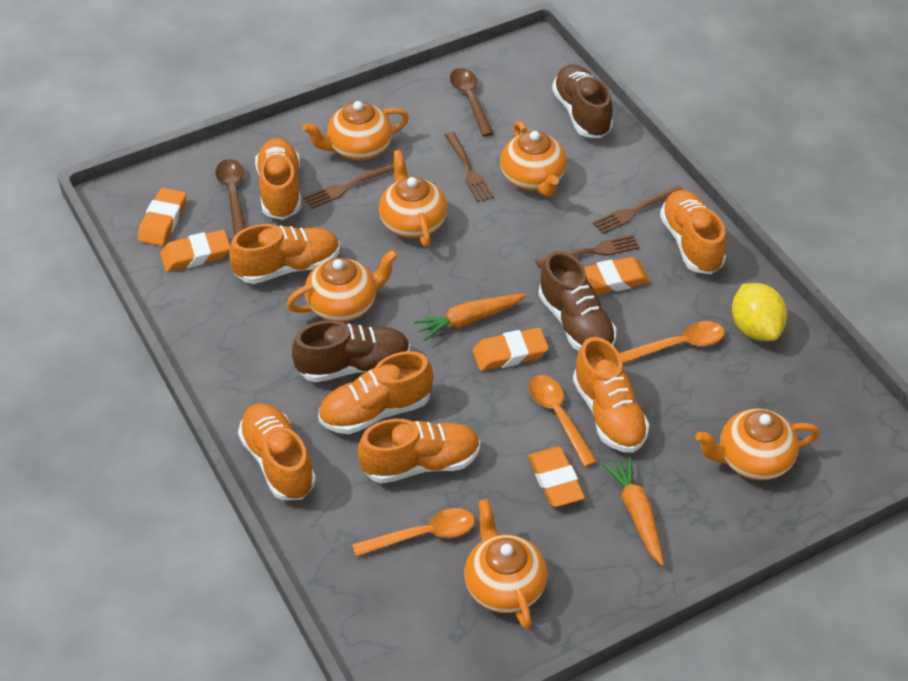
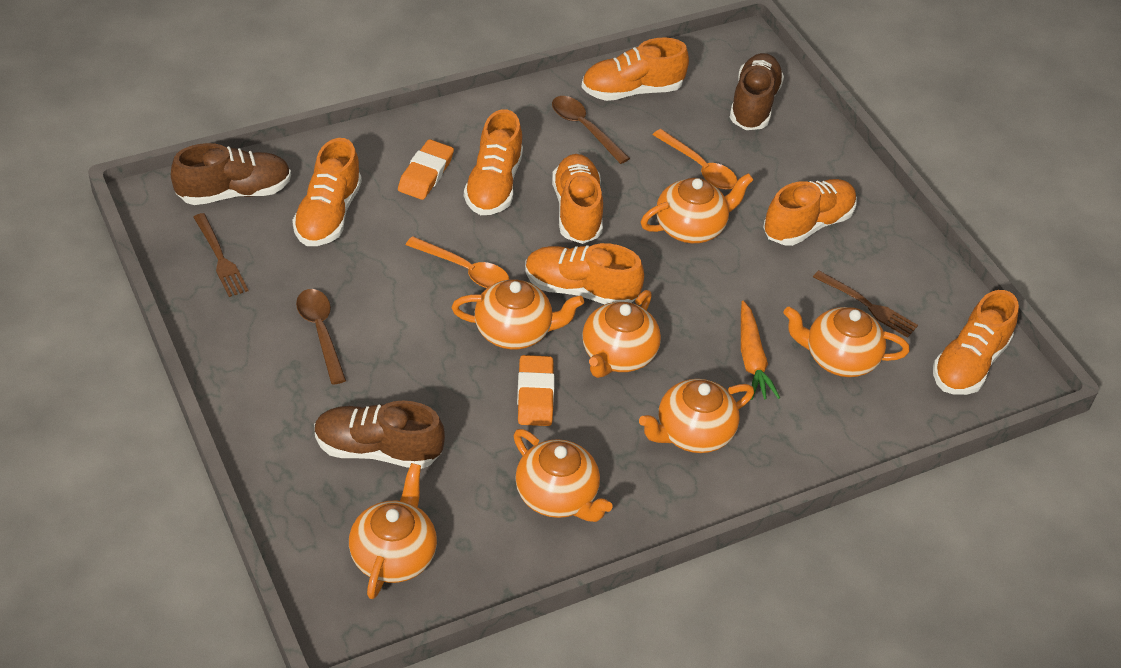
brown fork: [303,163,394,209] [445,132,494,202] [535,235,639,267] [592,185,683,234] = 4 -> [193,213,249,297] [813,270,918,338] = 2
orange carrot: [414,294,527,341] [603,456,664,566] = 2 -> [741,301,780,400] = 1
orange eraser: [138,188,186,246] [160,229,230,272] [473,328,549,371] [528,447,585,507] [584,257,650,294] = 5 -> [398,139,454,200] [517,355,554,426] = 2
orange spoon: [352,508,475,557] [529,375,597,467] [619,321,725,363] = 3 -> [406,236,509,288] [653,129,737,190] = 2
orange teapot: [287,249,398,322] [303,101,409,160] [379,150,447,247] [464,499,547,629] [500,121,567,197] [695,409,820,480] = 6 -> [349,463,437,599] [452,279,584,350] [513,429,612,522] [582,290,661,378] [639,379,754,453] [641,173,754,243] [783,307,910,377] = 7
yellow lemon: [732,283,787,341] = 1 -> none = 0

